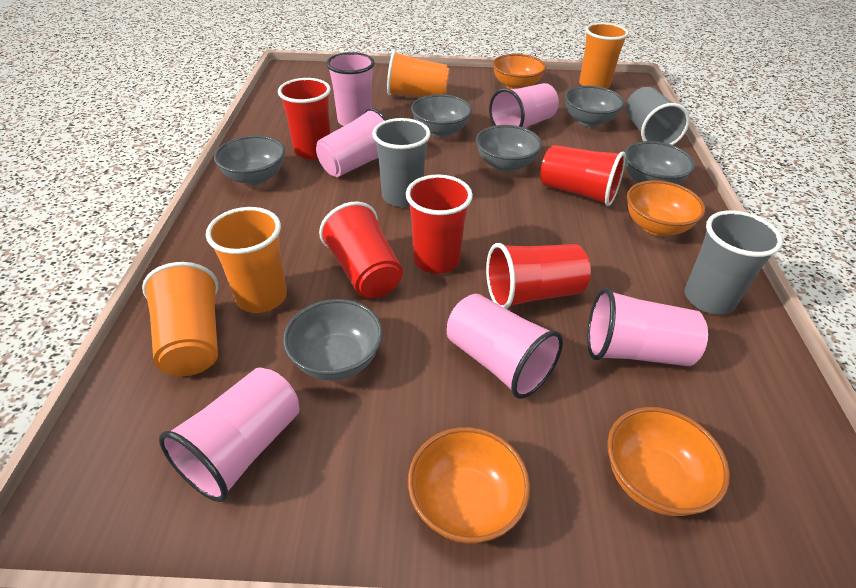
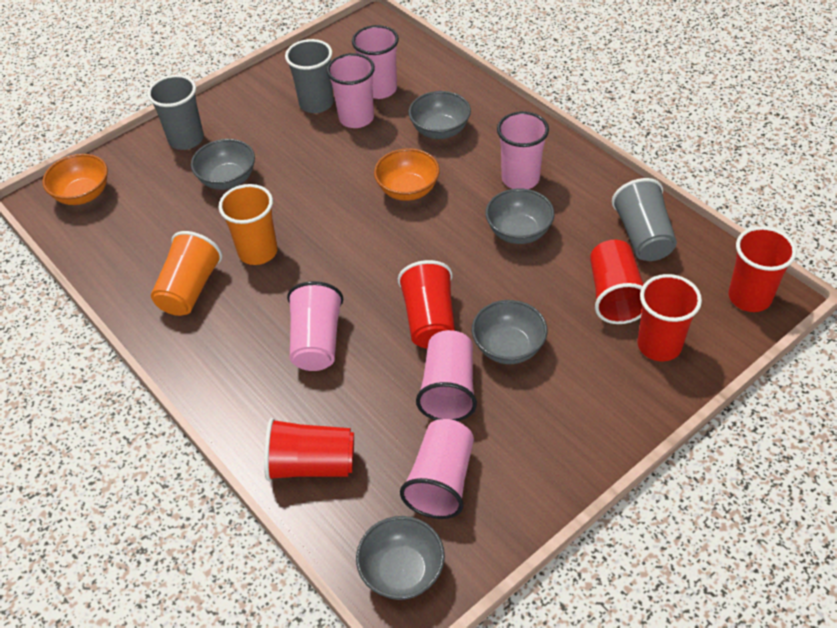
grey bowl: [214,135,285,185] [283,299,383,381] [411,94,472,138] [476,125,542,172] [565,86,625,127] [625,141,695,185] = 6 -> [191,139,255,190] [356,516,445,600] [409,91,471,139] [472,300,548,364] [485,188,555,244] = 5
orange bowl: [408,427,530,543] [492,54,546,89] [607,407,730,516] [627,180,705,236] = 4 -> [42,154,108,205] [374,148,440,201] = 2
orange cup: [142,262,218,376] [206,207,287,313] [387,51,450,97] [579,22,629,89] = 4 -> [151,231,222,316] [219,184,277,265] = 2

